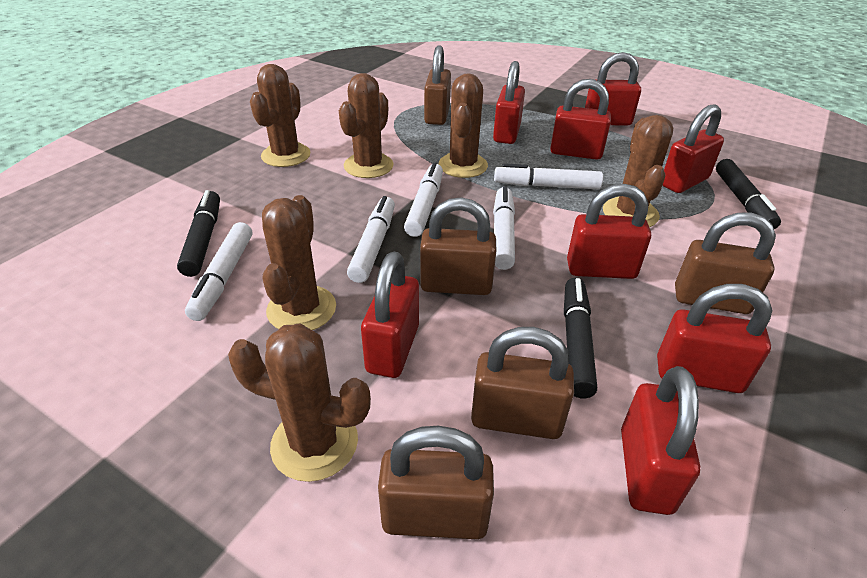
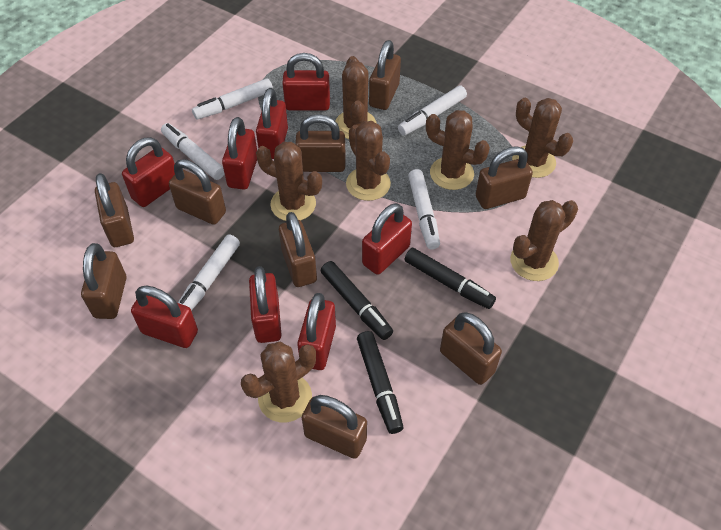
brown cactus: [228,323,371,482] [250,64,311,167] [262,195,336,330] [339,73,394,178] [439,73,488,178] [603,115,673,227] = 6 -> [241,341,316,422] [256,142,322,221] [335,56,377,139] [346,121,391,201] [426,110,490,190] [510,200,578,281] [512,98,573,178] = 7
brown padlock: [378,426,494,539] [420,197,496,295] [424,45,451,125] [471,327,574,439] [675,213,776,314] = 5 -> [81,243,126,319] [95,173,134,247] [169,159,226,225] [279,212,317,287] [295,114,346,172] [302,395,367,459] [369,40,401,110] [440,312,502,385] [476,146,533,209] = 9

